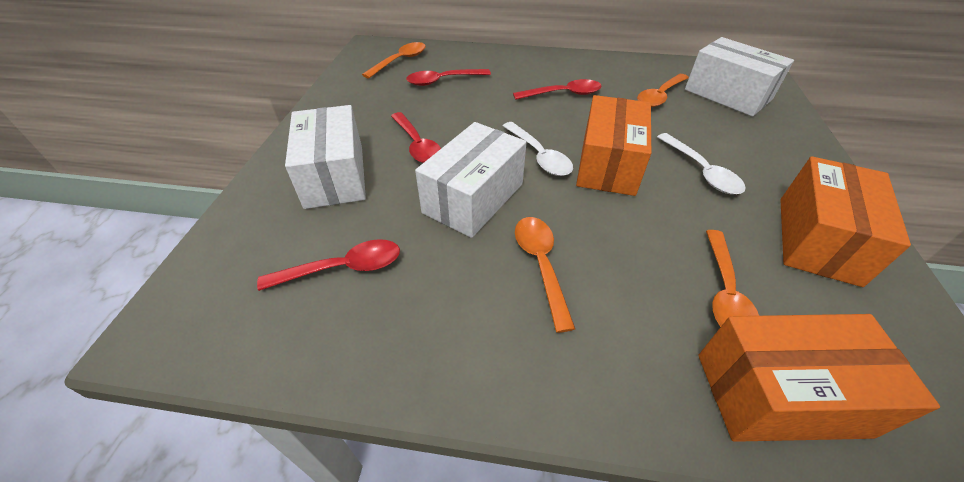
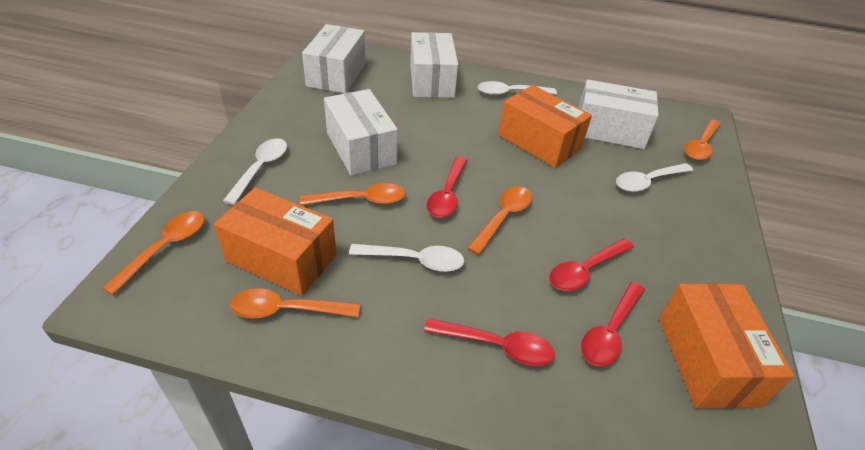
orange spoon: [362,42,426,78] [515,217,575,333] [637,74,689,107] [706,230,759,327] = 4 -> [102,211,205,295] [230,288,360,319] [300,183,406,205] [467,186,532,255] [685,120,721,160] = 5
white box: [285,105,366,209] [415,122,527,238] [685,37,794,117] = 3 -> [302,24,366,93] [324,89,398,176] [410,32,458,98] [579,79,659,149] = 4
white spoon: [503,122,573,176] [657,133,746,195] = 2 -> [223,138,287,205] [349,244,464,272] [478,81,557,96] [616,163,693,192] = 4

